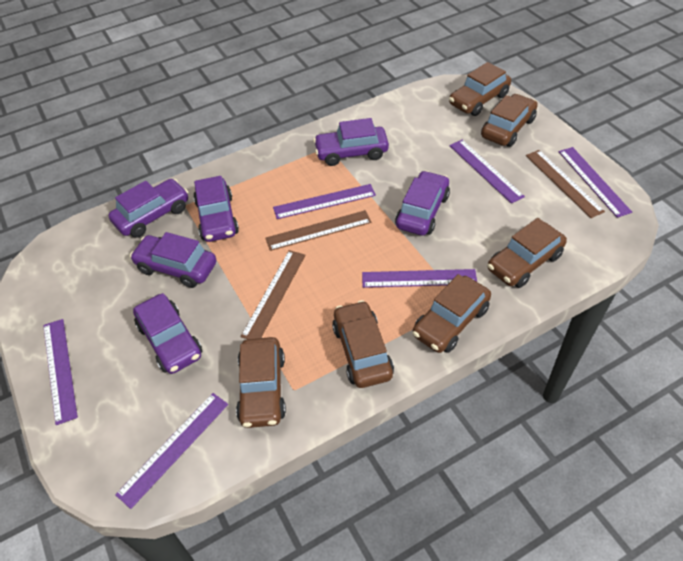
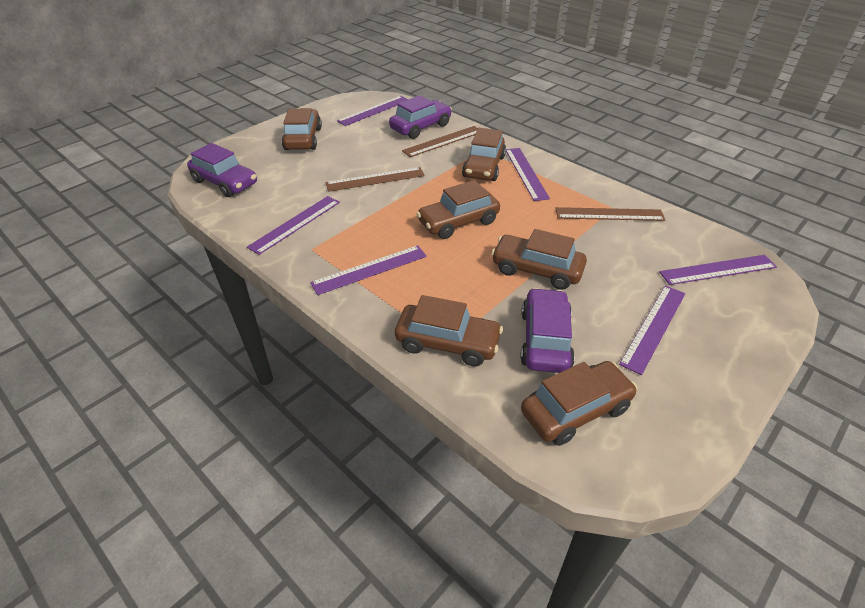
purple car: [108,179,188,238] [130,232,216,288] [133,293,202,374] [193,176,239,242] [313,118,389,166] [395,170,450,236] = 6 -> [187,143,257,197] [389,95,452,139] [520,288,575,373] = 3

